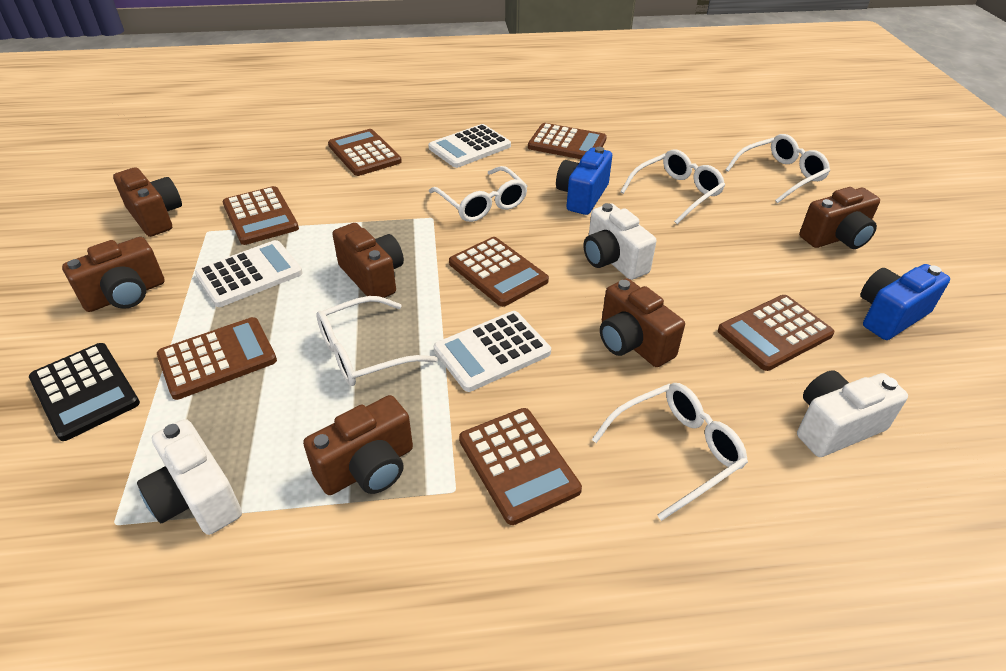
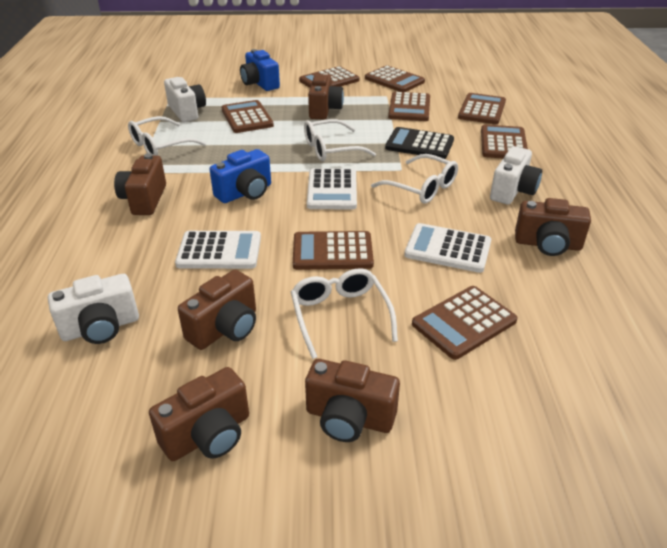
brown calculator: [157,317,277,400] [223,186,299,245] [328,129,402,176] [449,237,549,307] [459,408,582,525] [528,123,607,159] [718,295,834,371] = 7 -> [222,100,274,133] [293,231,374,270] [299,66,360,88] [365,65,425,92] [388,92,430,121] [412,286,518,360] [458,93,506,124] [481,125,528,158] = 8
white glasses: [316,296,438,386] [429,166,527,222] [592,383,748,521] [620,150,725,224] [725,134,830,203] = 5 -> [128,116,206,156] [291,268,398,359] [304,119,376,161] [371,154,458,204] = 4

